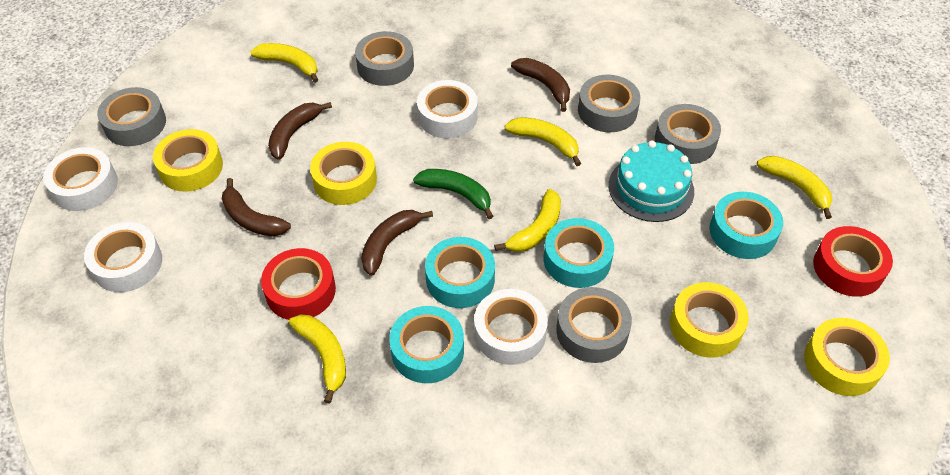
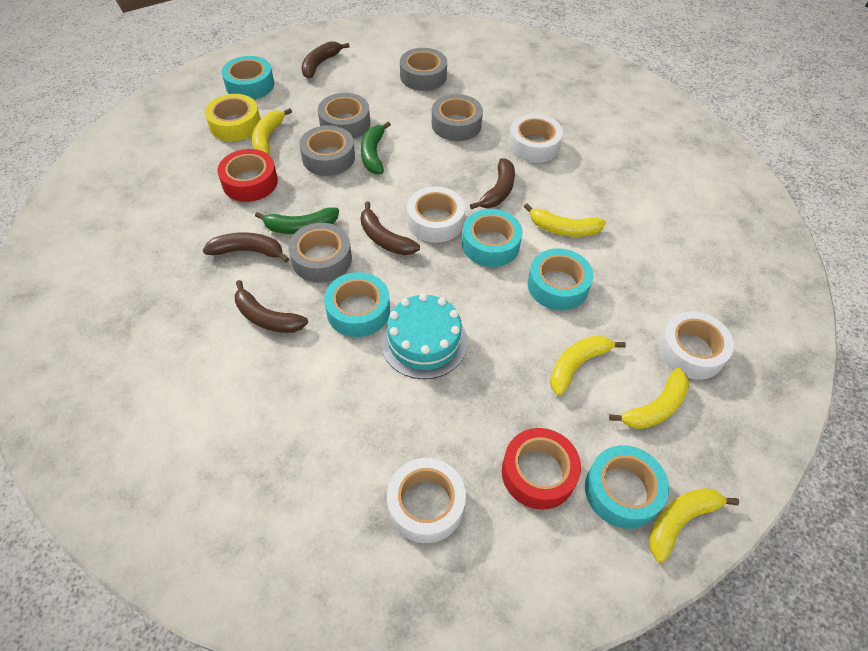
brown banana: [222,178,291,237] [268,102,332,160] [361,210,433,276] [511,58,570,112] = 4 -> [203,232,289,262] [235,280,308,333] [301,41,350,78] [361,201,420,255] [470,158,515,209] = 5
green banana: [413,169,493,219] = 1 -> [255,207,339,234] [361,122,391,174] = 2
turquoise tape: [389,306,464,383] [425,237,495,308] [544,218,614,288] [710,192,783,259] = 4 -> [222,56,274,99] [324,272,390,337] [462,209,523,267] [527,248,593,310] [585,445,669,529] = 5
yellow tape: [153,129,223,192] [310,142,377,205] [670,282,749,358] [804,318,890,396] = 4 -> [205,94,261,141] = 1

